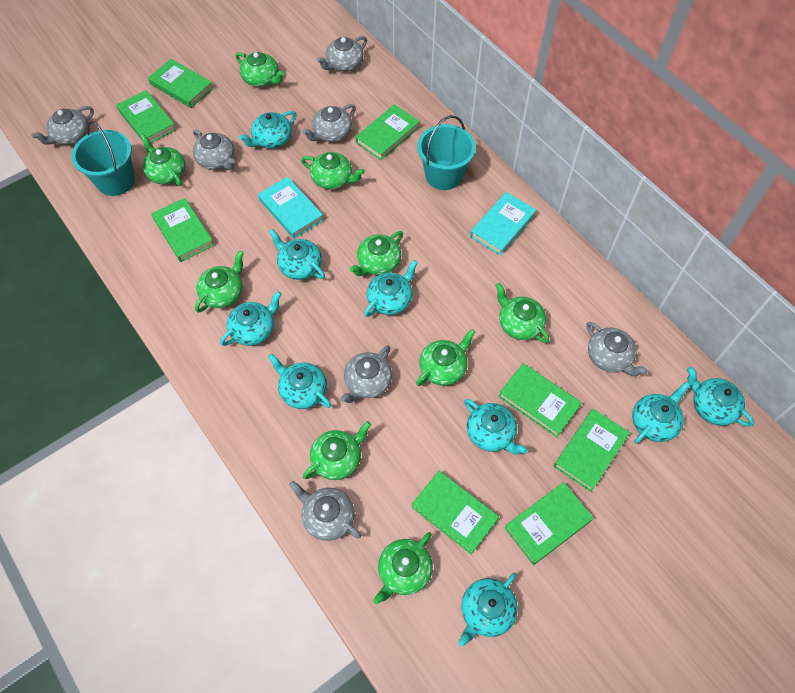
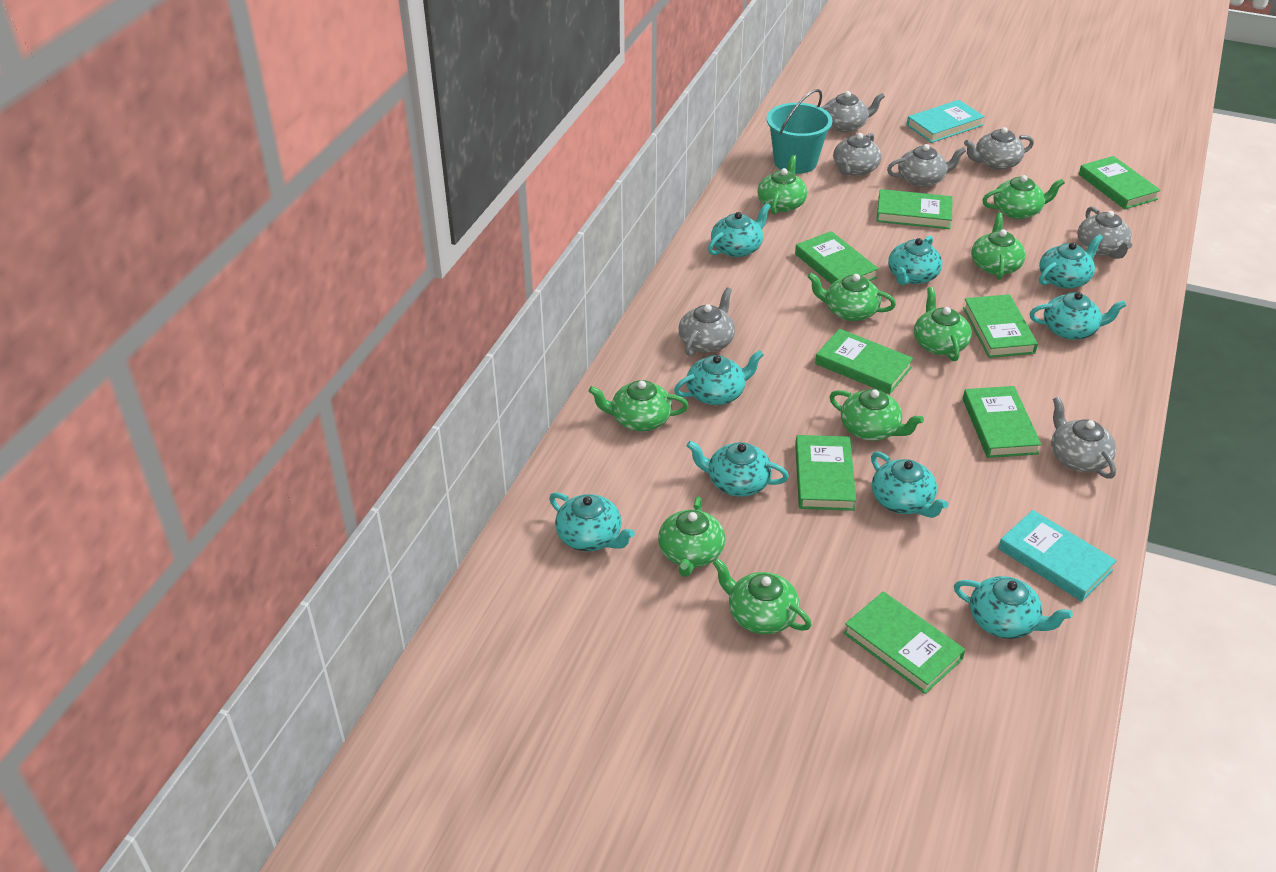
turquoise bucket: [72,121,135,196] [417,115,476,190] = 2 -> [767,89,833,174] = 1

